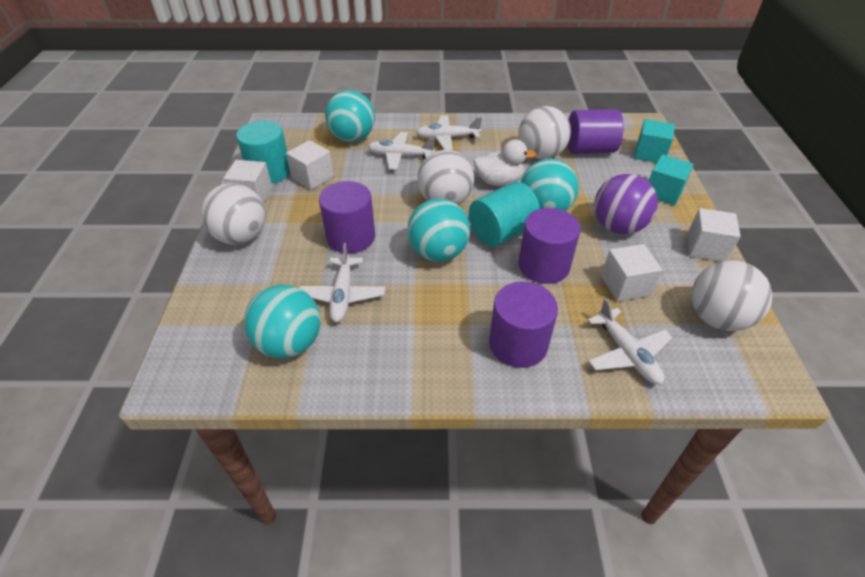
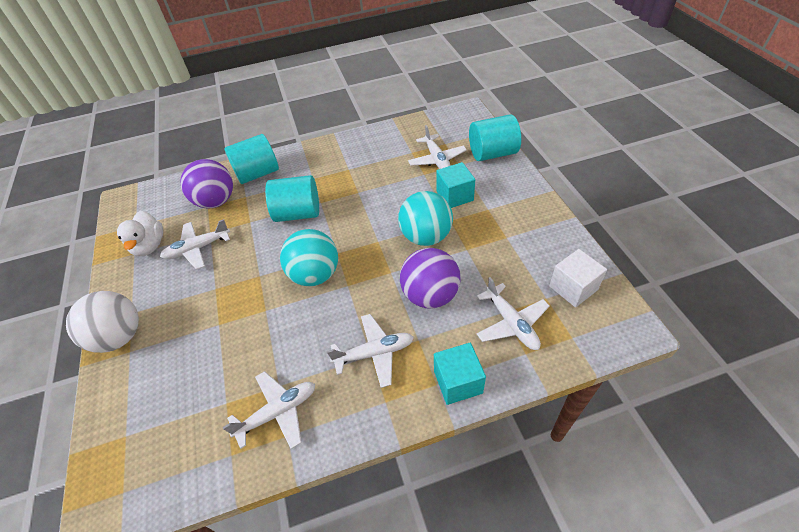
purple ball: [594,174,658,234] = 1 -> [180,159,233,209] [400,248,461,308] = 2
purple cylinder: [319,181,375,253] [489,282,558,368] [518,208,580,284] [567,109,624,154] = 4 -> none = 0
turquoise ball: [244,284,321,358] [325,90,375,142] [407,198,470,262] [521,159,579,211] = 4 -> [280,229,338,286] [398,191,453,246] = 2
turquoise cylinder: [236,121,290,184] [469,182,540,247] = 2 -> [224,134,279,184] [265,175,319,222] [469,114,521,161] = 3
white ball: [201,183,266,245] [418,150,474,205] [519,106,571,159] [692,261,772,331] = 4 -> [66,291,139,353] = 1
white cube: [223,160,273,204] [286,140,334,190] [601,244,662,302] [687,208,741,262] = 4 -> [549,249,607,307] = 1
white plane: [299,243,385,322] [368,132,435,170] [416,115,482,150] [588,298,673,385] = 4 -> [160,219,230,270] [223,371,315,449] [327,314,414,388] [408,125,467,169] [476,277,550,350] = 5

